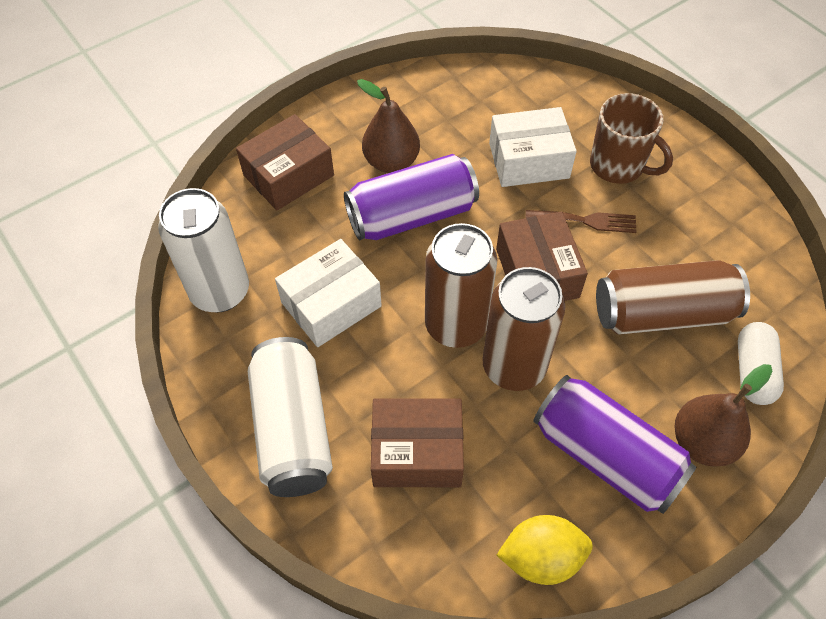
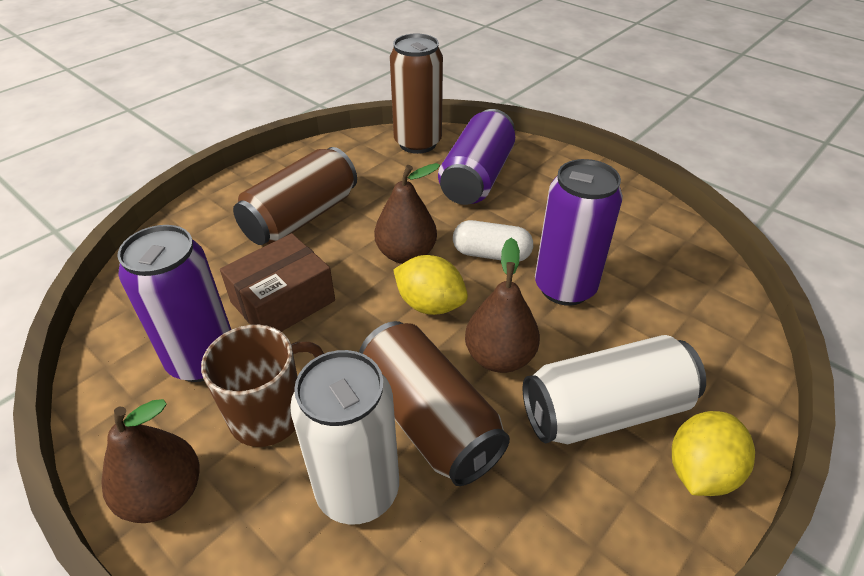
brown box: [236,114,334,210] [371,398,464,487] [496,212,588,301] = 3 -> [220,233,335,332] = 1
brown fork: [526,210,637,233] = 1 -> none = 0
brown pear: [357,79,420,173] [674,364,773,467] = 2 -> [101,399,200,523] [374,163,440,264] [465,237,540,373] = 3
purple can: [344,154,479,240] [533,375,697,514] = 2 -> [118,225,231,382] [438,109,515,205] [535,159,623,306] = 3
white box: [275,239,382,347] [489,107,577,187] = 2 -> none = 0
yellow lemon: [497,515,593,585] = 1 -> [393,255,468,315] [672,411,755,496] = 2

